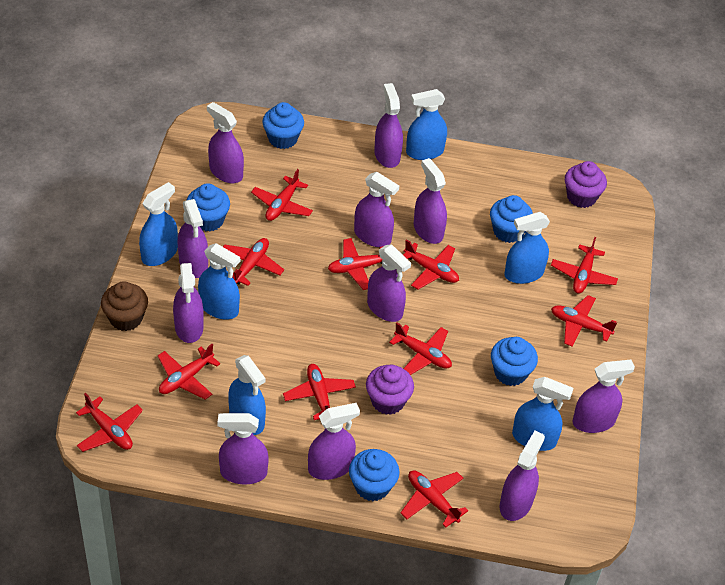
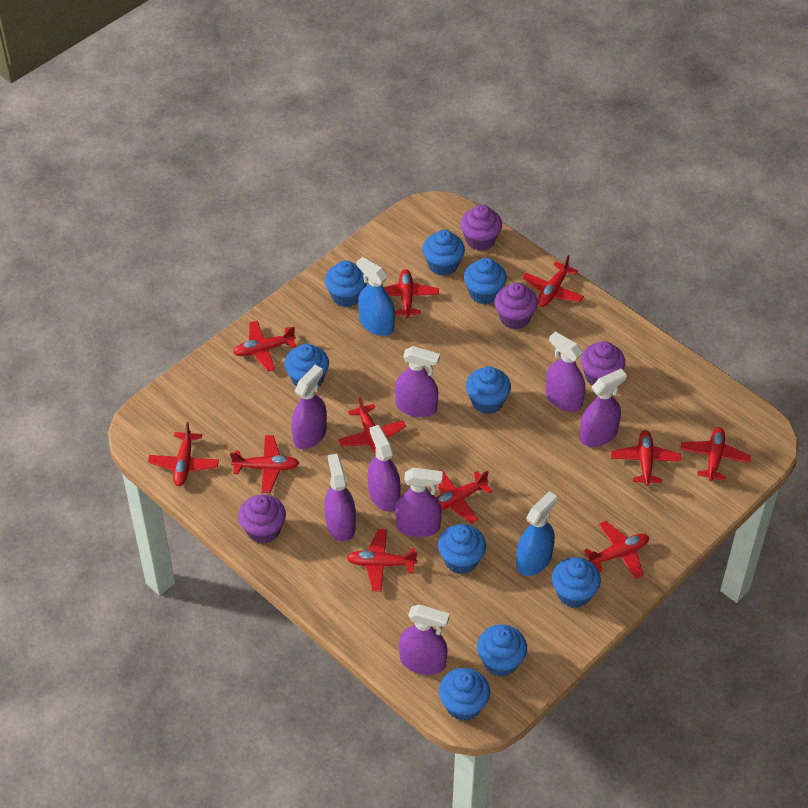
blue cupcake: [187,183,230,232] [262,102,304,149] [349,449,400,501] [490,195,533,243] [491,337,538,386] = 5 -> [285,344,329,386] [325,260,367,307] [422,230,465,276] [438,524,486,574] [439,668,490,721] [464,258,507,304] [466,366,511,414] [477,625,527,676] [552,557,601,608] = 9
blue spray bottle: [139,182,178,266] [198,243,240,320] [228,355,266,435] [406,89,447,160] [504,212,550,284] [512,377,574,451] = 6 -> [356,257,395,336] [516,491,557,576] = 2
brown cupcake: [101,281,148,331] = 1 -> none = 0
purple cupcake: [366,365,414,415] [565,161,607,208] = 2 -> [238,494,286,544] [460,205,502,251] [494,283,538,330] [581,341,625,385] = 4
purple spray bottle: [173,263,204,343] [178,199,208,278] [207,102,244,183] [217,413,269,484] [308,403,360,480] [354,172,399,247] [367,244,411,322] [374,83,403,168] [414,158,447,244] [500,431,545,521] [572,360,635,433] = 11 -> [291,365,327,449] [324,454,356,542] [368,425,401,512] [395,346,440,417] [395,468,443,537] [399,604,450,675] [546,332,585,412] [580,369,627,447] = 8

